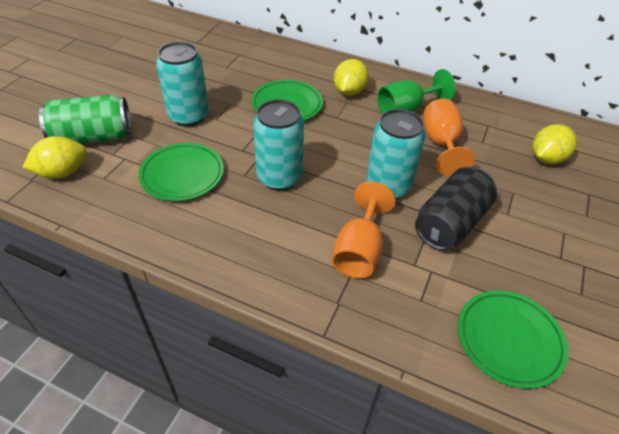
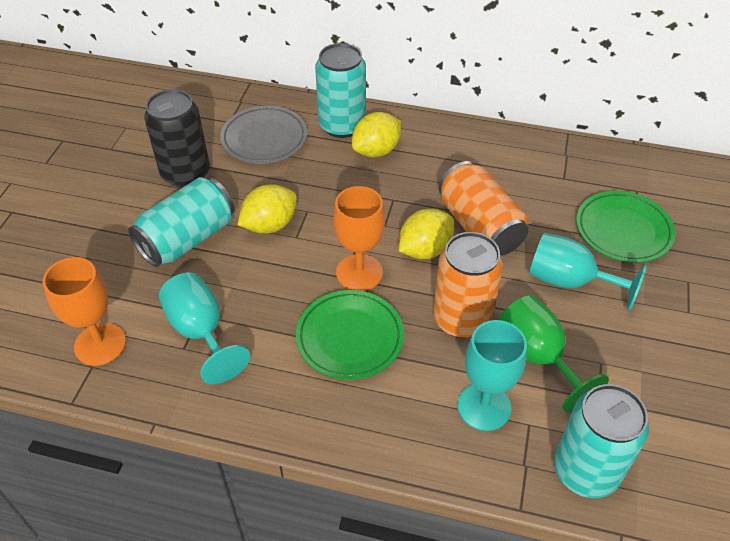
green can: [39,95,132,144] = 1 -> none = 0
green plate: [138,143,224,201] [251,80,323,121] [458,290,568,389] = 3 -> [296,290,404,380] [576,191,676,263] = 2
grey plate: none = 0 -> [220,106,307,164] = 1
orange can: none = 0 -> [433,232,503,338] [439,161,528,256] = 2
turquoise goblet: none = 0 -> [159,272,250,384] [458,320,527,431] [529,233,647,311] = 3

